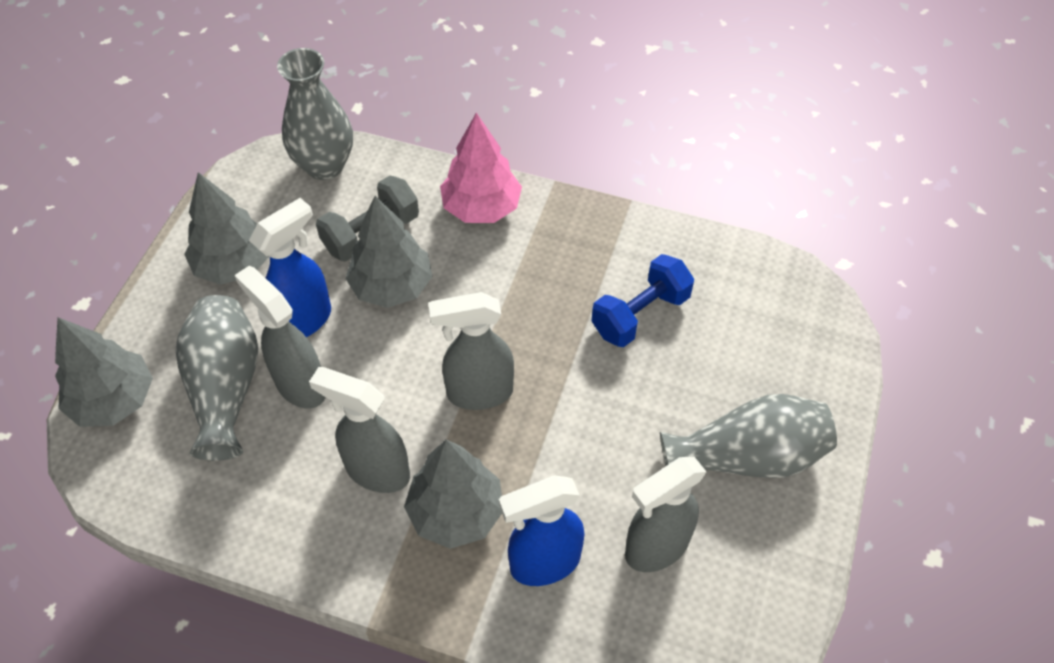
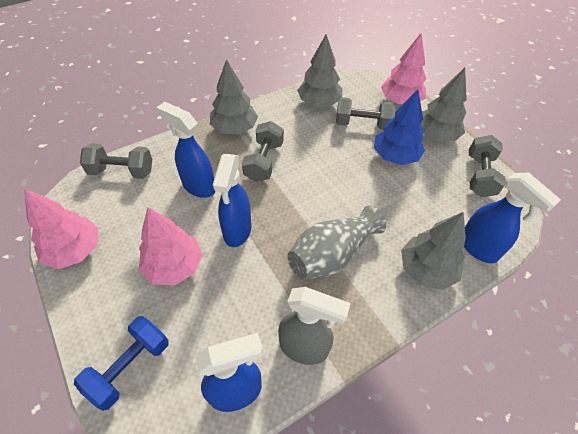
blue spray bottle: [249,198,331,337] [499,476,584,586] = 2 -> [156,102,215,198] [195,333,263,412] [213,154,251,247] [464,172,561,264] = 4
blue tree: none = 0 -> [374,89,425,165] = 1
grey dumbbell: [316,176,419,261] = 1 -> [80,143,152,179] [242,121,284,182] [336,97,395,130] [469,135,506,197] = 4
grey spray bottle: [234,266,326,408] [309,367,410,493] [428,292,514,410] [625,457,707,572] = 4 -> [278,287,351,365] = 1
grey vase: [175,295,258,461] [277,48,353,180] [660,394,837,478] = 3 -> [287,205,386,279] = 1
pink tree: [440,113,522,223] = 1 -> [24,189,98,269] [139,207,203,286] [381,33,426,104] = 3

